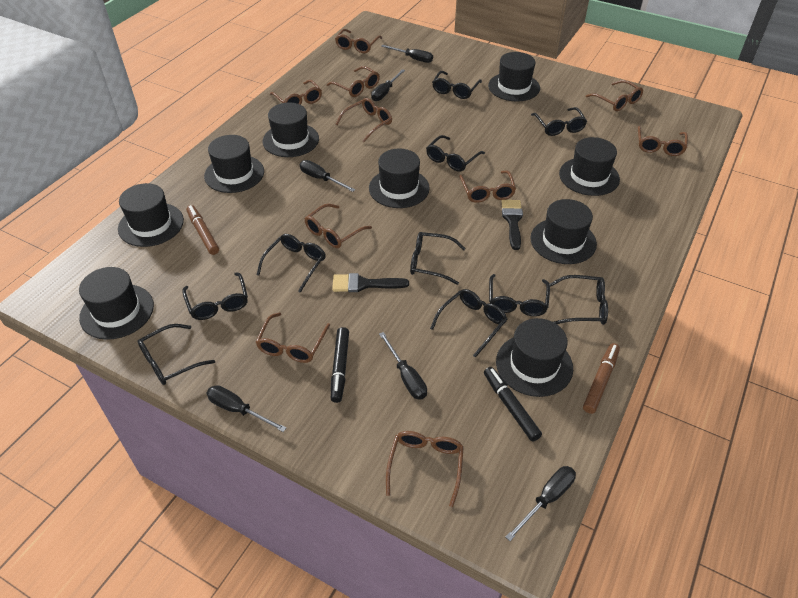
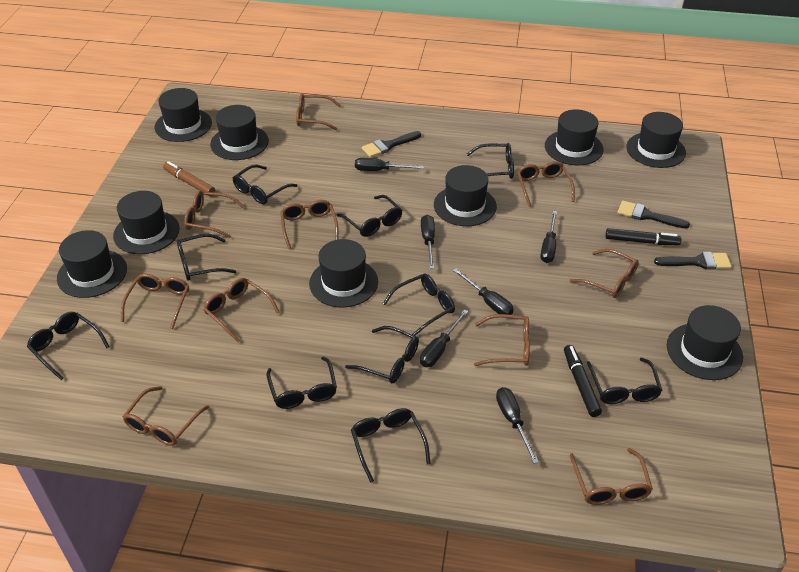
black brush: [332,273,409,292] [501,200,523,250] = 2 -> [362,131,421,157] [618,201,690,229] [654,252,731,270] = 3
brown marker: [186,205,219,255] [583,343,620,414] = 2 -> [163,161,215,196] = 1

